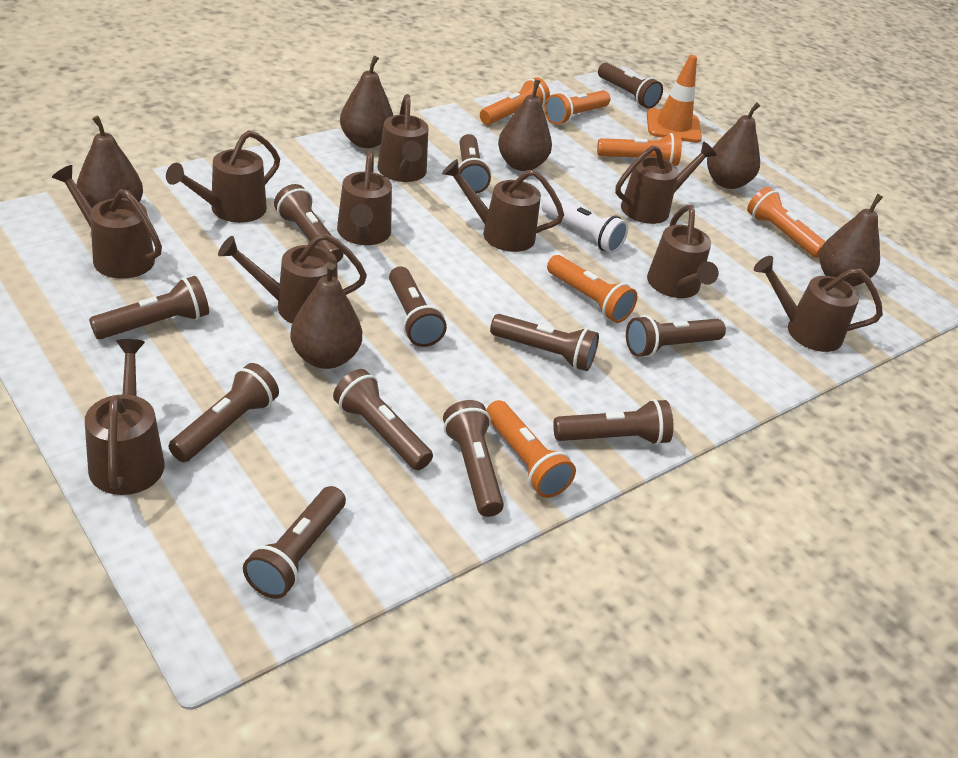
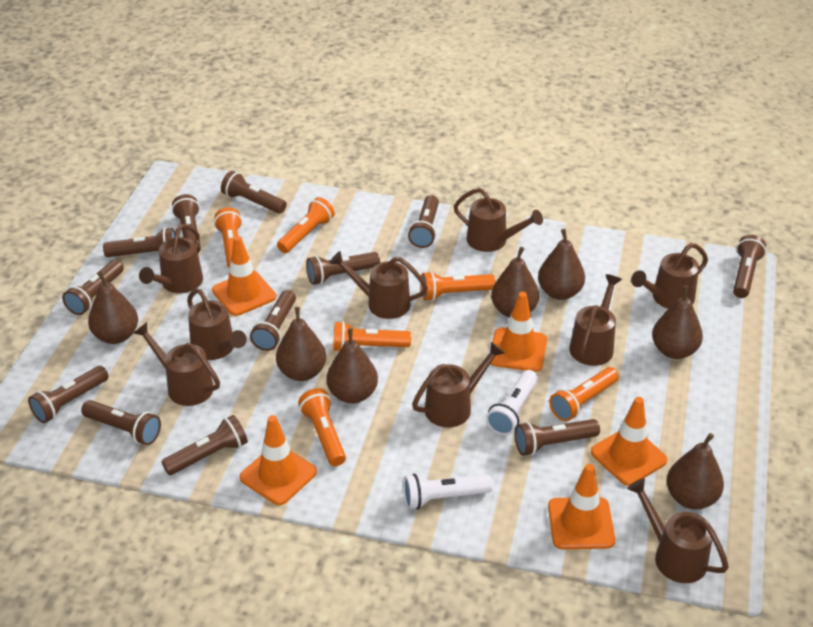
brown pear: [76,116,143,208] [290,263,362,369] [340,56,393,148] [498,79,552,171] [707,102,760,189] [820,194,883,286] = 6 -> [88,272,138,344] [276,307,326,381] [327,328,378,403] [491,247,539,318] [538,229,585,300] [652,285,703,359] [667,433,724,509] = 7
brown watering can: [52,165,162,279] [85,339,165,495] [166,130,280,223] [218,233,367,324] [337,151,392,245] [377,94,428,182] [442,159,564,252] [615,142,716,224] [647,205,719,298] [754,256,883,352] = 10 -> [134,322,220,406] [139,224,203,293] [187,288,247,360] [330,251,428,319] [412,342,505,428] [454,188,543,252] [569,274,622,366] [627,478,729,583] [631,243,708,309] = 9
orange traffic cone: [647,55,702,143] = 1 -> [212,236,276,316] [240,415,317,505] [490,292,547,372] [548,464,615,549] [591,397,668,486] = 5
white flashlight: [541,195,628,253] = 1 -> [403,474,493,509] [486,370,538,435] = 2

